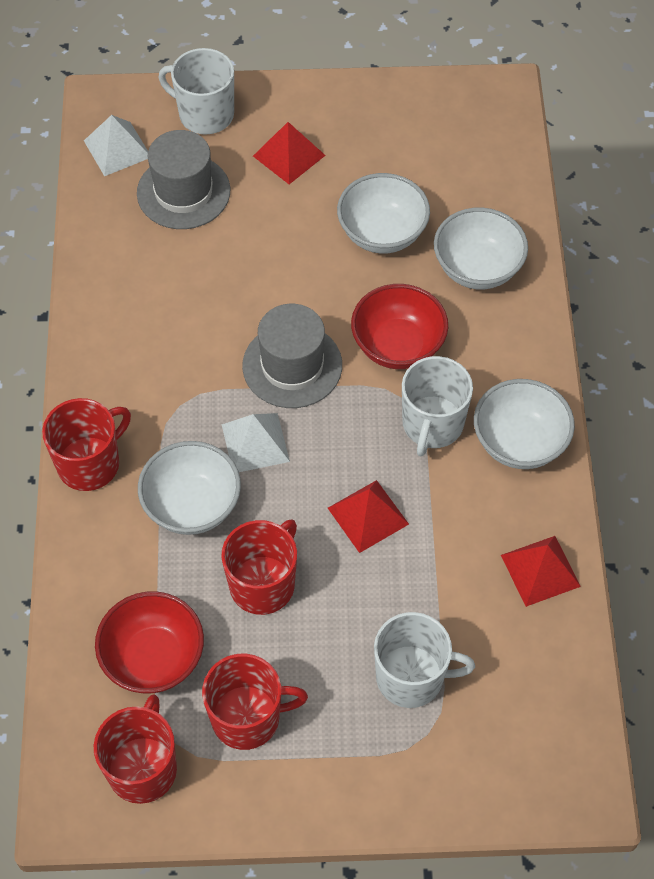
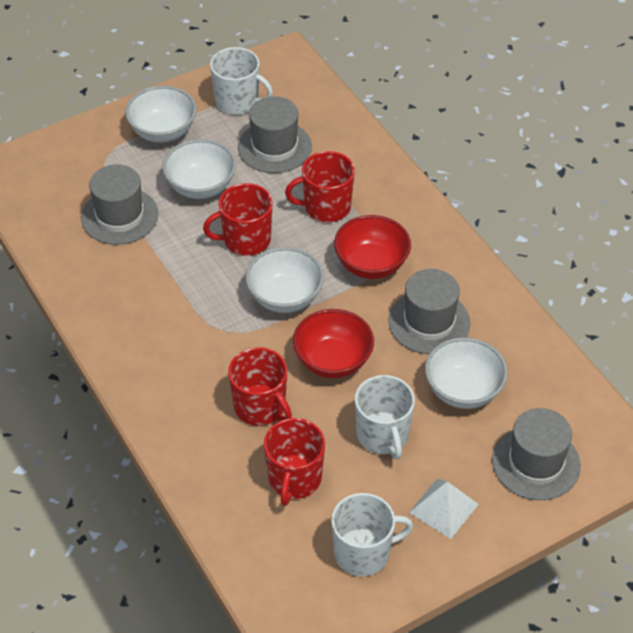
grey hat: [137,130,230,229] [242,304,342,408] = 2 -> [81,164,158,245] [238,96,312,173] [388,269,470,354] [492,408,581,500] = 4
red pyramid: [253,122,326,184] [328,480,409,553] [501,536,581,607] = 3 -> none = 0
white pyramid: [84,115,148,176] [222,413,290,472] = 2 -> [409,479,479,539] = 1

